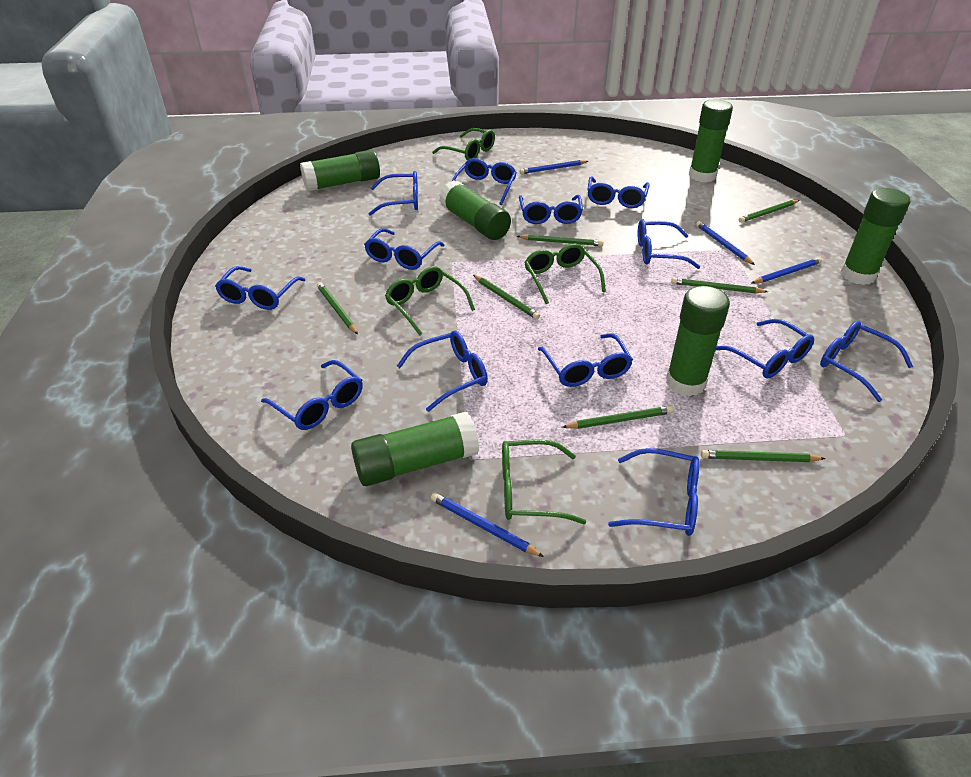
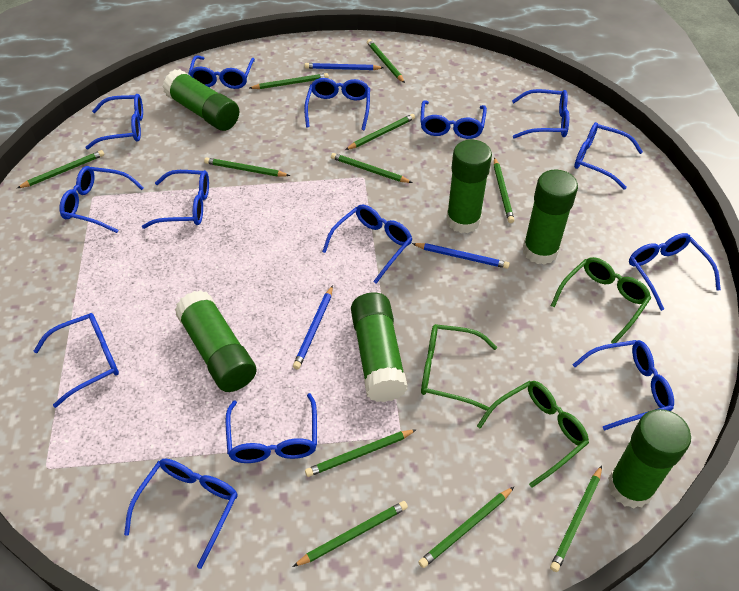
blue glasses: [215,266,305,310] [261,360,363,430] [364,228,445,270] [368,171,418,216] [397,331,488,412] [452,158,517,205] [519,195,583,224] [538,333,633,387] [587,176,650,208] [608,448,699,536] [637,219,700,269] [715,319,814,378] [820,321,913,402] = 13 -> [34,313,119,408] [59,166,144,233] [85,94,143,149] [124,459,237,569] [142,170,209,229] [188,55,255,89] [226,393,317,463] [304,78,370,130] [322,204,412,284] [420,100,487,139] [512,89,569,139] [572,340,674,431] [574,122,643,190] [629,233,721,311] = 14
blue pencil: [431,493,544,557] [519,160,588,174] [696,221,755,265] [752,257,822,284] = 4 -> [293,285,333,369] [304,63,383,70] [412,243,510,269] = 3
green glasses: [385,266,475,335] [432,128,495,161] [502,439,586,524] [524,244,606,304] = 4 -> [421,324,497,411] [477,381,589,488] [551,257,651,344] = 3
green pencil: [317,282,358,334] [473,275,540,320] [517,234,603,246] [562,406,673,429] [671,278,768,293] [701,450,826,462] [739,200,799,223] = 7 -> [17,150,104,188] [204,157,290,177] [250,73,329,89] [292,501,408,567] [305,429,417,477] [331,153,413,183] [345,114,415,150] [367,39,405,83] [418,487,514,568] [494,157,514,223] [550,465,602,572] = 11

